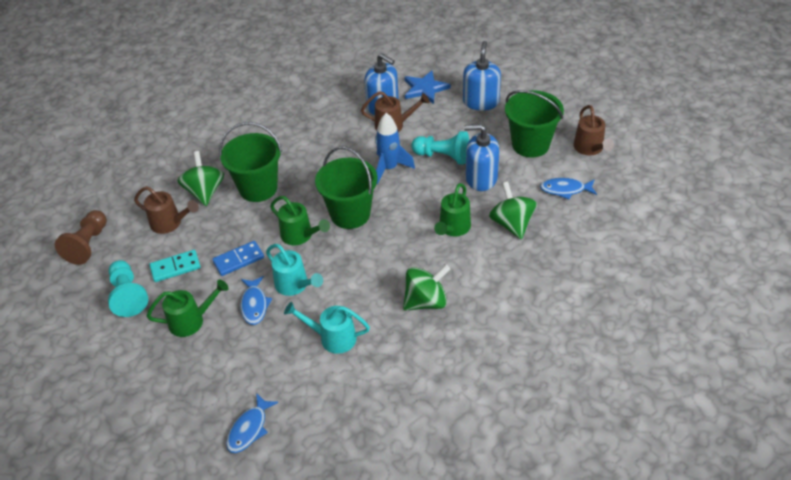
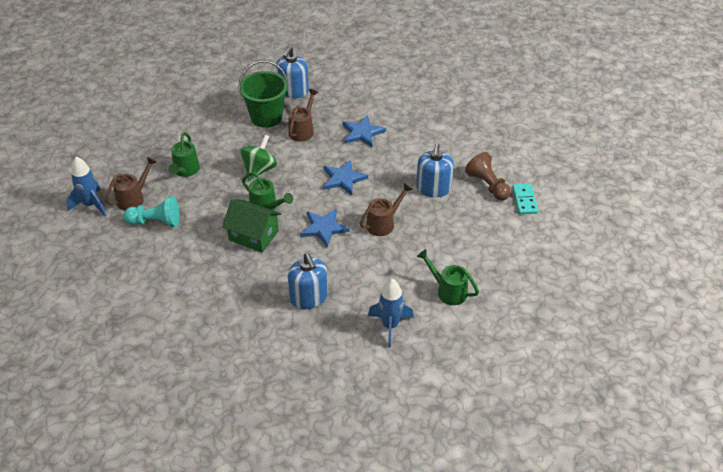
blue domino: [212,241,264,276] = 1 -> none = 0
blue fish: [226,393,278,453] [240,276,272,325] [540,178,597,199] = 3 -> none = 0
blue rocket: [375,113,415,184] = 1 -> [66,157,107,216] [368,279,414,348] = 2
blue star: [405,70,451,104] = 1 -> [300,209,350,247] [324,160,368,195] [343,115,386,147] = 3
green bucket: [219,122,282,202] [315,146,378,229] [505,90,564,158] = 3 -> [238,60,288,128] = 1
green house: none = 0 -> [222,199,281,253] = 1
green spinning top: [177,151,224,206] [403,264,450,311] [489,182,537,239] = 3 -> [239,135,277,181] = 1
turquoise pawn: [108,260,148,317] [411,131,469,165] = 2 -> [124,196,180,227] = 1
turquoise watering can: [266,244,323,296] [284,302,370,354] = 2 -> none = 0

